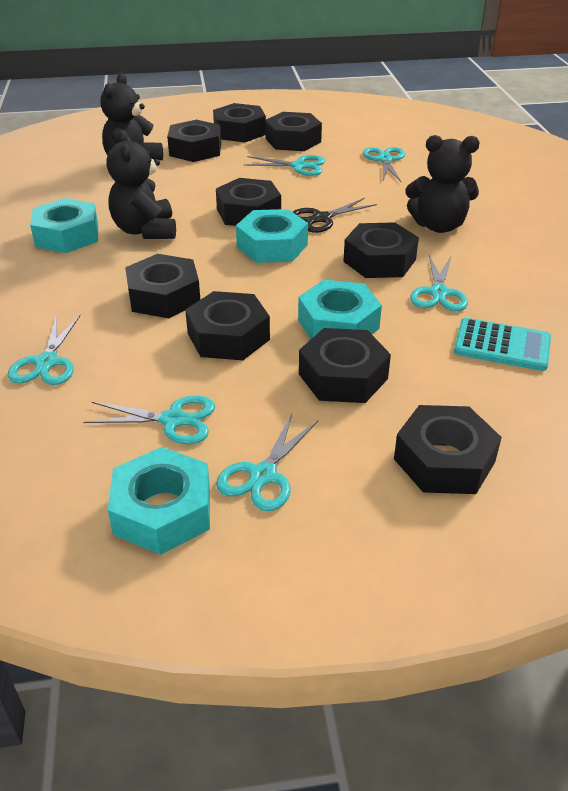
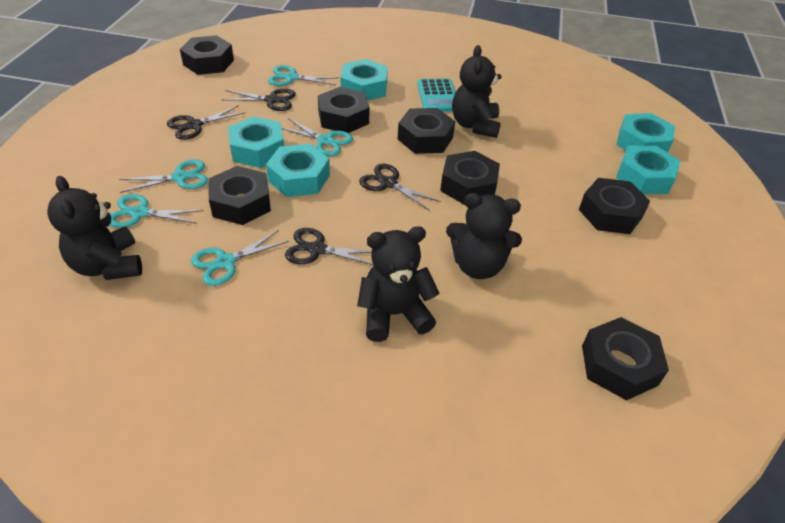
black nut: [125,254,200,318] [167,120,221,162] [185,291,270,360] [213,103,266,142] [216,178,281,226] [265,112,322,151] [299,328,391,403] [343,222,419,278] [394,405,502,494] = 9 -> [180,35,234,75] [209,166,271,225] [318,87,370,133] [398,108,455,154] [440,151,500,205] [579,178,650,234] [582,317,669,400] = 7
black scissors: [293,198,377,233] = 1 -> [167,105,246,140] [223,88,296,111] [285,228,374,266] [359,164,441,211] = 4
black teddy bear: [100,73,163,160] [107,129,176,239] [405,135,480,233] = 3 -> [47,176,142,280] [357,226,439,342] [446,193,522,279] [452,45,502,138] = 4
turquoise nut: [30,198,98,253] [108,447,210,555] [236,209,308,263] [298,280,382,339] = 4 -> [228,116,284,168] [266,144,330,197] [341,59,388,101] [616,113,675,152] [616,145,680,194] = 5
turquoise scissors: [8,314,81,385] [83,395,215,444] [216,414,318,511] [244,155,325,176] [363,147,405,183] [410,255,468,311] = 6 -> [110,194,203,228] [119,160,208,193] [191,230,289,286] [268,65,339,86] [281,118,353,156] = 5

